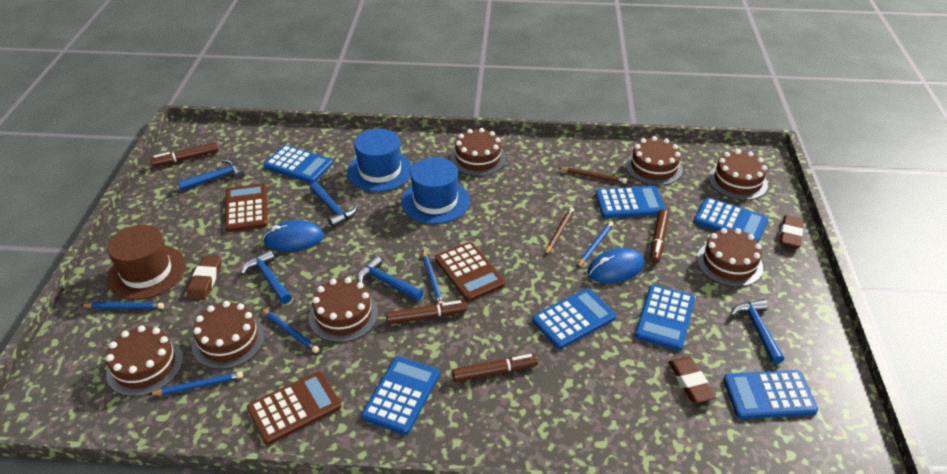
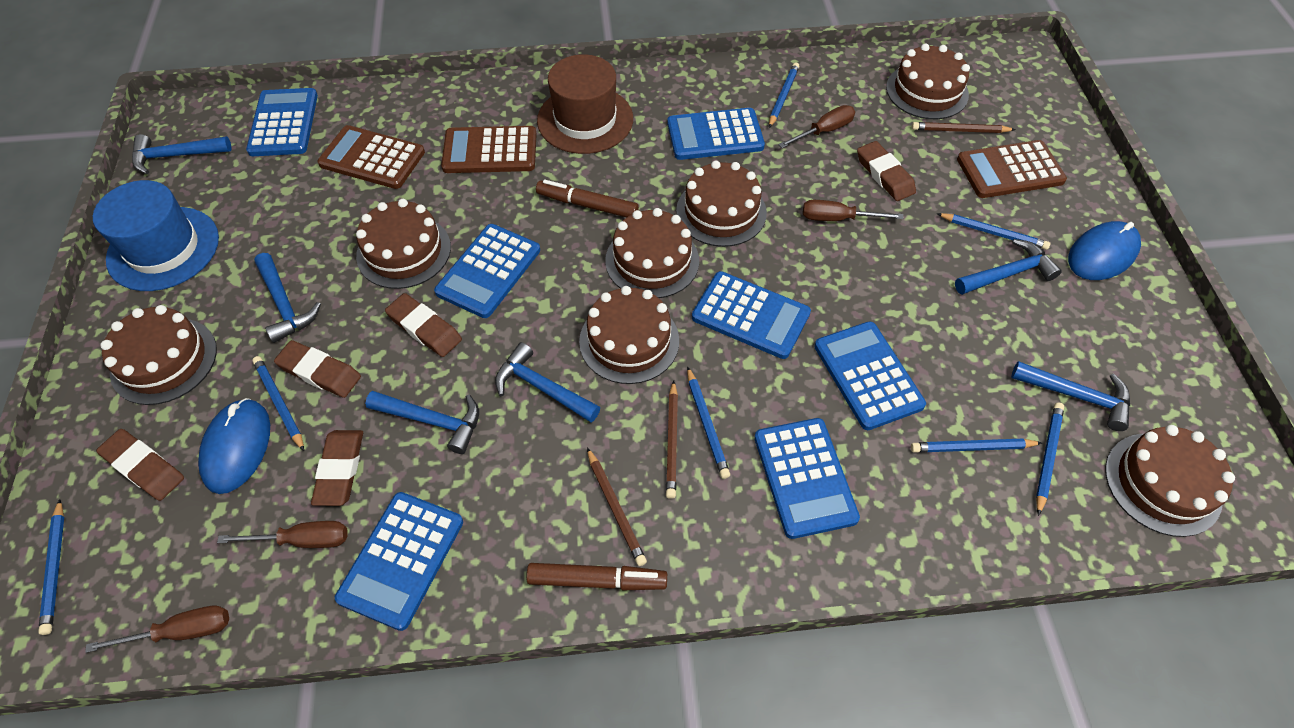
blue hammer: [178,159,245,191] [241,250,292,304] [310,182,358,227] [357,256,424,301] [730,299,784,364] = 5 -> [132,134,232,174] [254,253,321,343] [365,391,479,454] [495,342,600,422] [955,239,1062,295] [1011,361,1130,431] = 6
blue hat: [347,129,413,192] [401,157,470,224] = 2 -> [93,180,219,291] = 1
blue pencil: [80,302,164,309] [148,371,243,395] [261,309,319,353] [422,251,444,305] [577,221,614,268] = 5 -> [38,499,64,635] [252,356,304,451] [687,366,730,479] [769,63,800,128] [911,439,1042,453] [936,213,1050,250] [1036,402,1064,516] = 7
brown eraser: [187,255,221,300] [668,357,716,403] [780,215,804,248] = 3 -> [96,429,184,501] [274,340,361,398] [311,430,363,506] [385,293,462,357] [857,141,916,201] = 5
brown marker: [150,142,219,167] [386,300,467,324] [452,354,538,382] [650,209,669,264] = 4 -> [526,563,667,590] [536,180,639,217] = 2
brown pencil: [545,207,574,255] [559,167,627,183] = 2 -> [587,447,647,566] [666,380,678,499] [912,122,1016,133] = 3
brown screwdriver: none = 0 -> [85,606,229,653] [217,521,348,548] [778,105,855,148] [803,200,904,221] = 4

